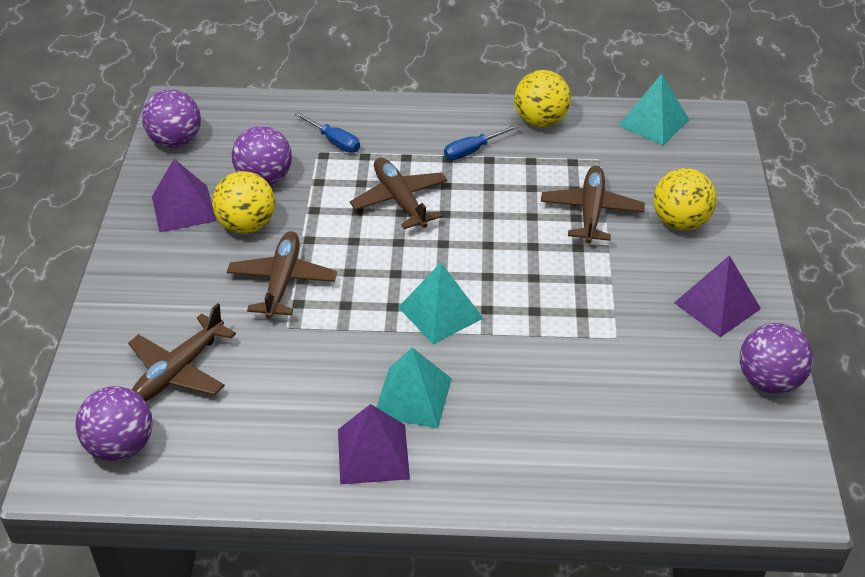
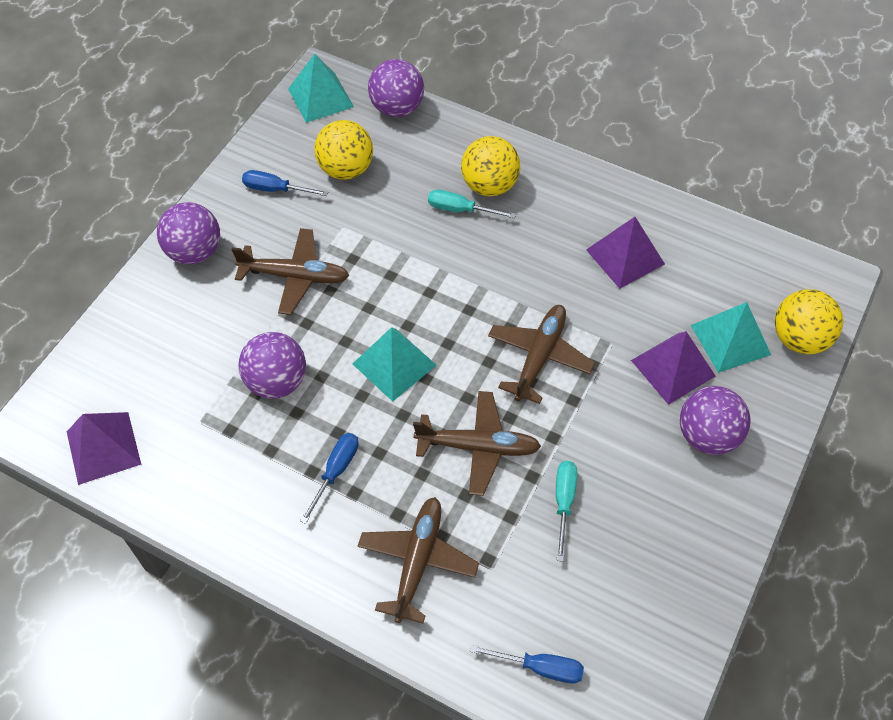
blue screwdriver: [294,112,360,153] [444,124,519,160] = 2 -> [242,170,328,196] [300,433,359,524] [470,645,584,684] = 3
turquoise screwdriver: none = 0 -> [428,190,516,218] [556,461,577,562] = 2

